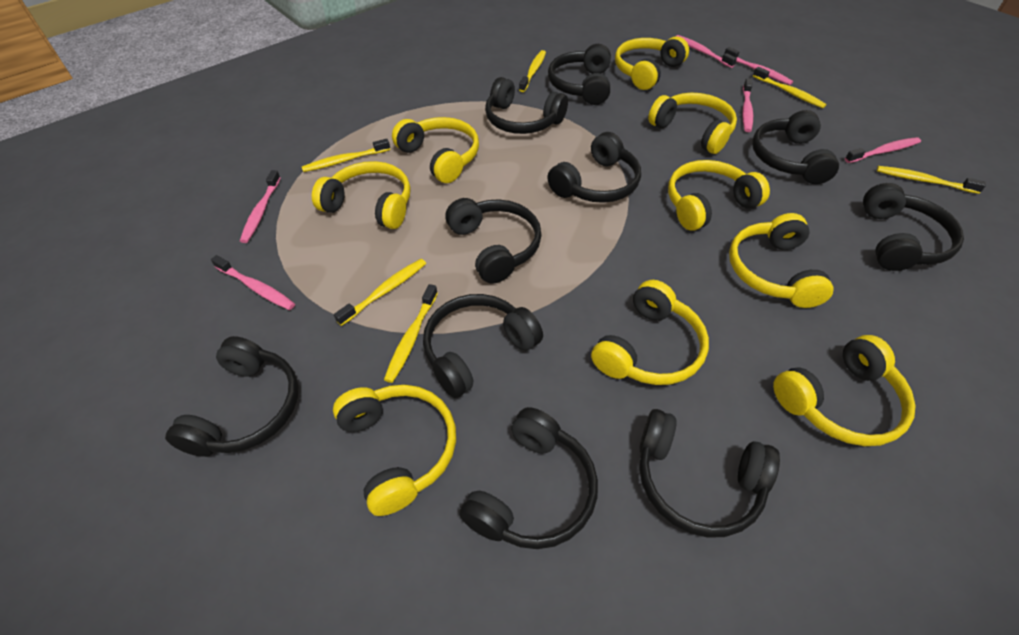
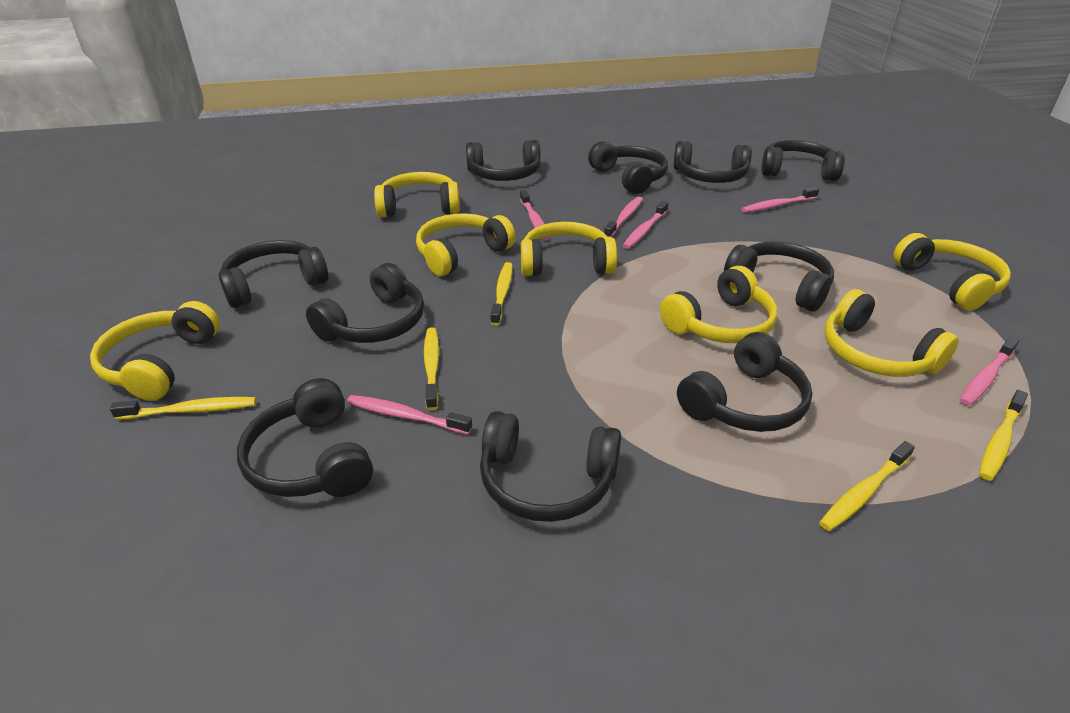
yellow headphones: [312,161,410,229] [333,385,456,516] [392,117,479,183] [591,280,709,385] [615,36,689,90] [648,93,737,154] [668,160,770,231] [729,213,834,308] [773,335,915,446] = 9 -> [90,301,220,401] [374,172,460,218] [416,213,515,276] [521,222,617,276] [660,266,778,343] [825,289,959,377] [893,233,1011,310] = 7
yellow toothbrush: [302,139,390,172] [334,259,426,326] [384,284,438,383] [519,50,546,92] [753,67,826,108] [877,166,986,194] = 6 -> [110,397,256,420] [424,327,439,410] [490,262,513,326] [819,441,915,531] [979,390,1028,481] = 5

